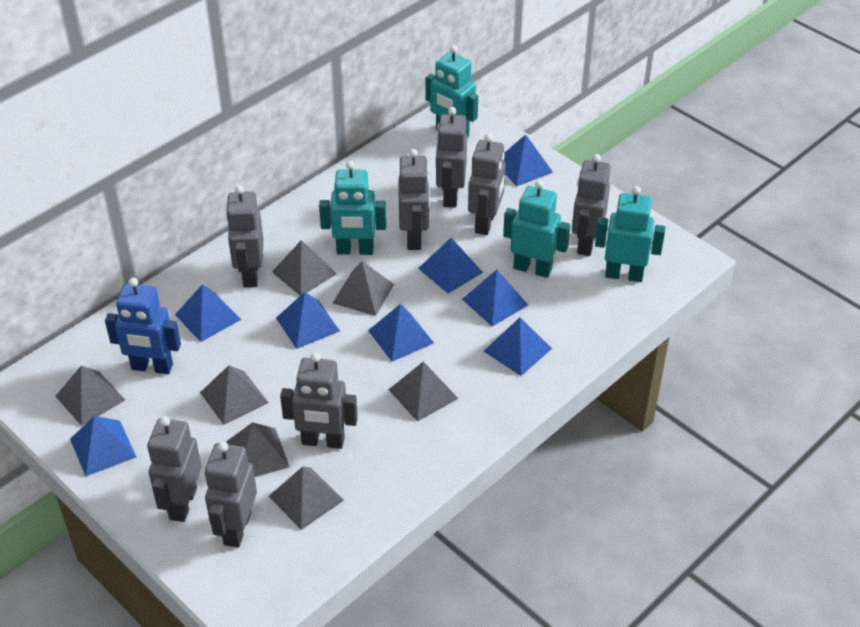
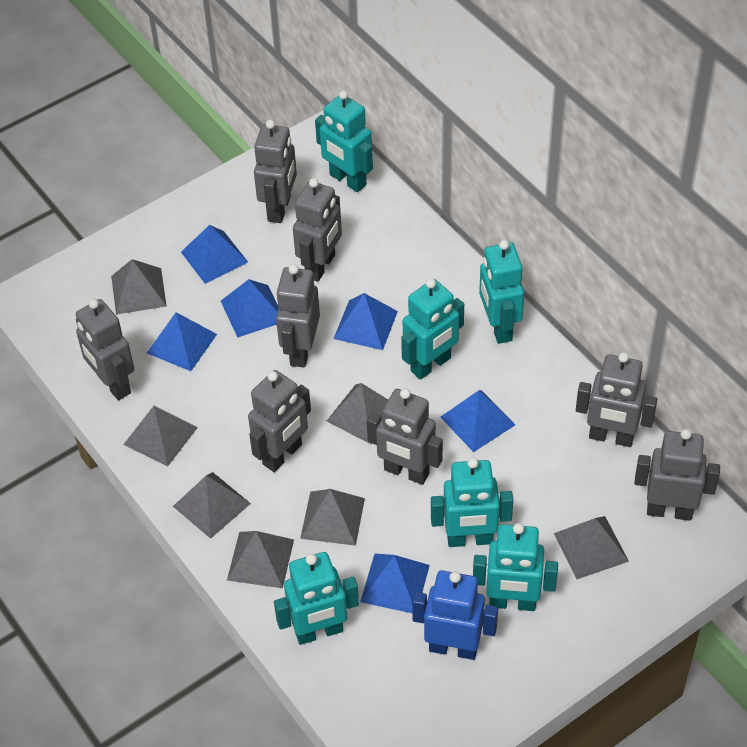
blue pyramid: [70,416,136,476] [175,284,241,342] [276,292,340,349] [368,304,434,362] [418,238,483,294] [462,270,528,327] [484,318,552,376] [504,134,553,186] = 8 -> [147,312,217,371] [181,225,248,284] [221,279,278,338] [334,293,398,350] [360,554,430,613] [440,390,515,452] = 6
turquoise robot: [319,161,386,255] [425,45,478,138] [503,180,570,278] [595,186,665,282] = 4 -> [274,552,359,645] [315,90,373,192] [401,278,464,380] [431,458,513,547] [473,523,558,611] [479,240,524,344] = 6

